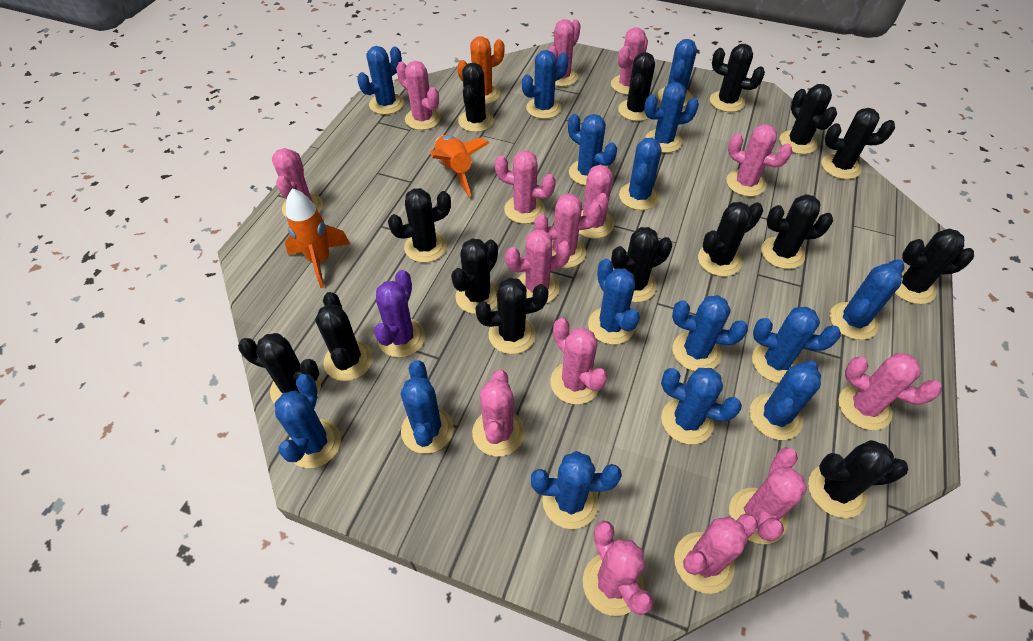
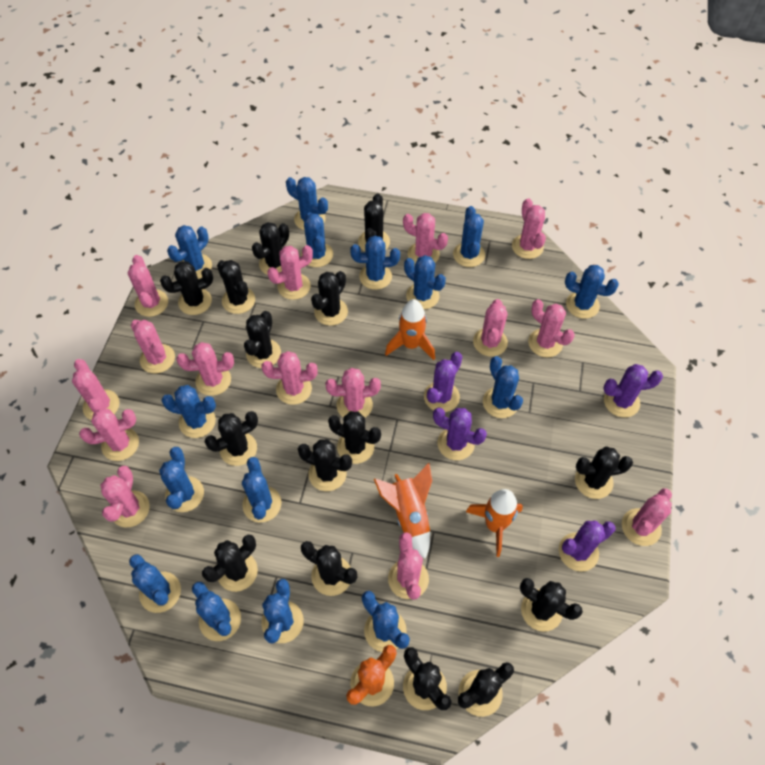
orange rocket: [285,188,350,288] [430,135,489,197] = 2 -> [374,463,432,559] [385,299,435,360] [466,489,523,557] = 3
purple cactus: [374,270,425,357] = 1 -> [424,352,462,412] [433,408,487,460] [559,520,615,572] [603,364,663,417] = 4

